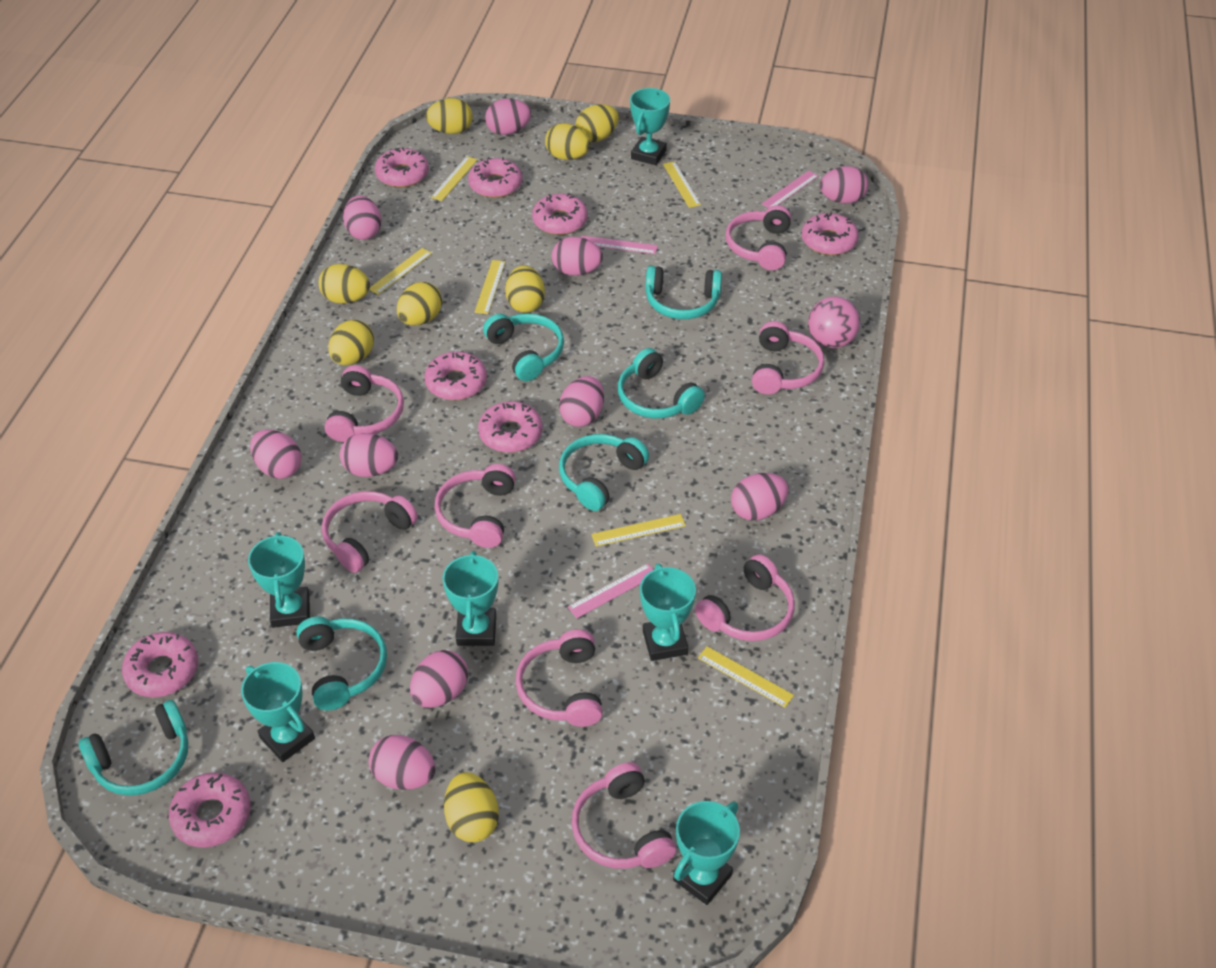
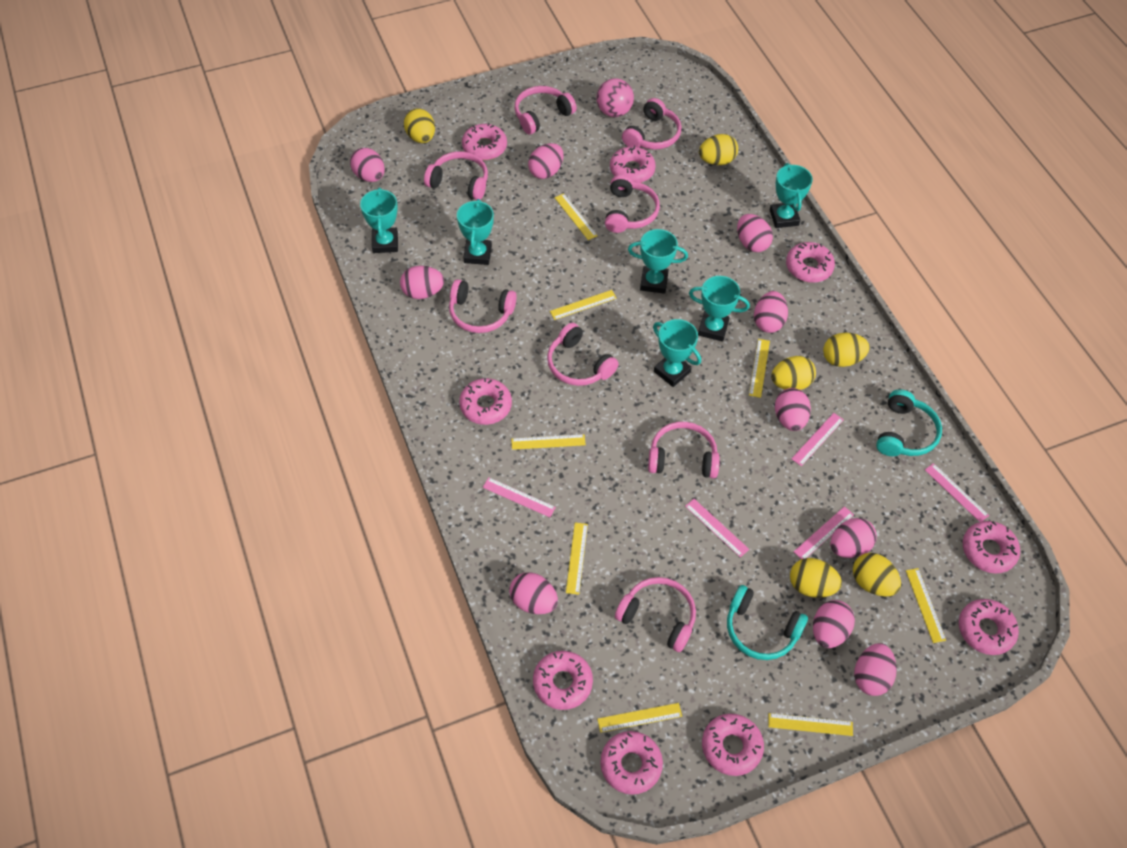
pink donut: [122,632,198,697] [169,772,251,848] [375,147,429,187] [424,352,487,400] [468,157,522,198] [478,401,543,453] [532,193,588,235] [802,212,859,255] = 8 -> [459,378,512,425] [462,123,507,160] [533,651,593,710] [600,731,663,795] [610,146,656,183] [702,714,764,776] [786,242,835,283] [959,599,1019,655] [963,521,1020,573] = 9
pink ruler: [568,564,653,618] [581,236,658,254] [762,171,818,208] = 3 -> [483,477,556,517] [685,499,749,557] [791,413,844,466] [794,506,854,559] [925,463,989,522] = 5
turquoise headphones: [79,700,189,796] [296,616,387,711] [483,313,564,381] [559,434,649,511] [618,348,705,418] [645,266,722,319] = 6 -> [727,585,808,660] [876,389,942,456] = 2
yellow egg: [318,264,370,304] [328,320,374,365] [397,282,442,325] [426,98,473,134] [444,772,499,842] [505,265,545,313] [545,123,591,160] [575,104,619,142] = 8 -> [404,108,435,143] [699,134,738,165] [771,356,816,390] [790,558,842,598] [823,333,870,367] [853,553,901,597] = 6
yellow ruler: [369,248,432,295] [431,156,478,201] [474,260,505,314] [591,514,686,546] [663,161,701,208] [698,646,794,708] = 6 -> [511,434,586,450] [550,290,617,320] [555,193,598,240] [566,523,588,595] [597,703,682,733] [749,339,770,398] [768,713,853,736] [906,568,946,643] = 8

